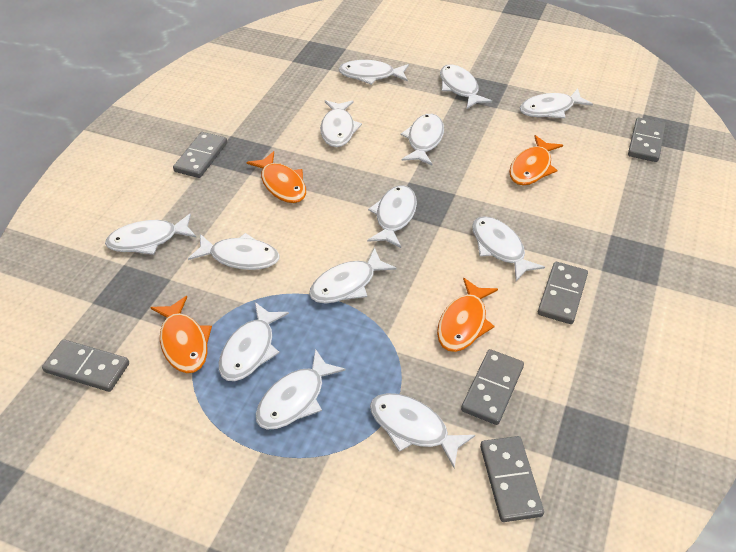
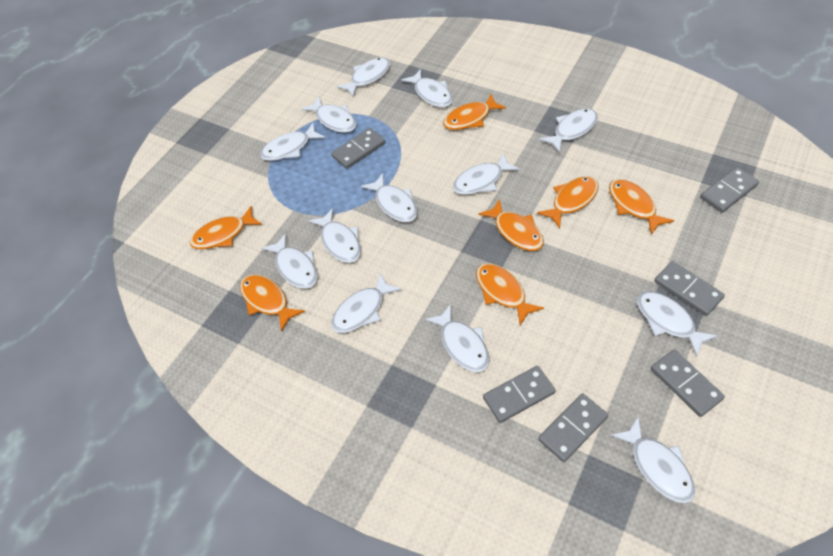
orange fish: [150,296,212,373] [246,151,306,203] [437,278,498,352] [509,135,563,185] = 4 -> [190,206,262,249] [240,274,305,332] [443,94,506,130] [476,263,544,326] [478,199,544,251] [537,176,599,228] [609,179,674,235] = 7

